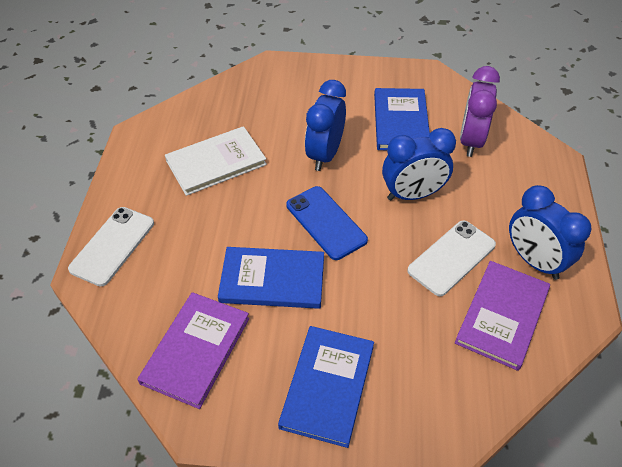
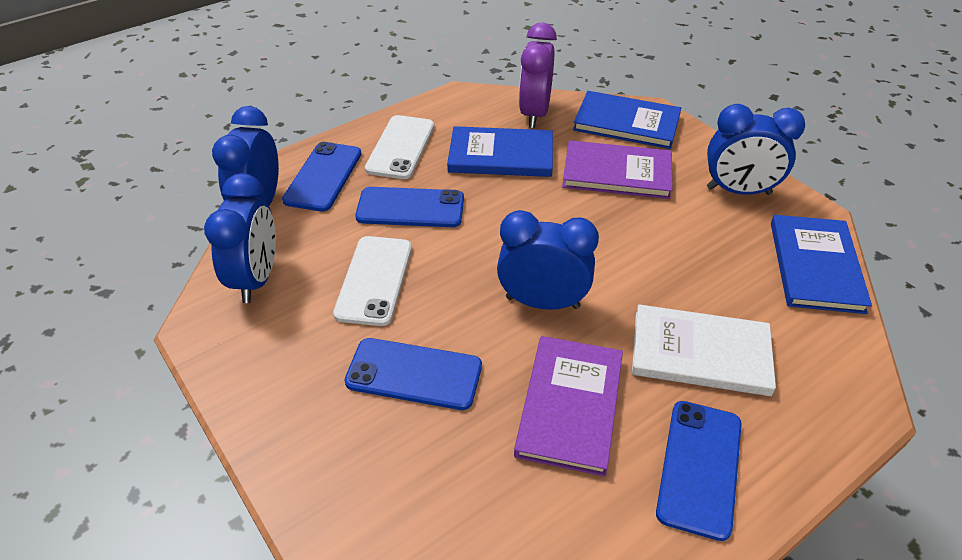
blue clock: [305,80,346,171] [382,128,456,200] [509,185,592,280] = 3 -> [204,173,276,303] [212,106,279,206] [497,210,599,310] [707,104,805,195] = 4
blue phone: [286,186,368,260] = 1 -> [282,142,362,212] [344,338,482,410] [355,187,464,227] [656,401,742,541] = 4

